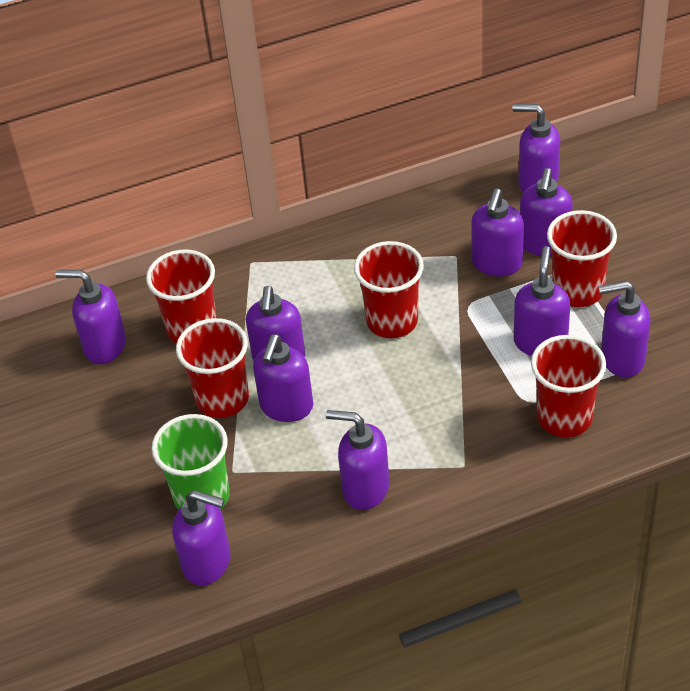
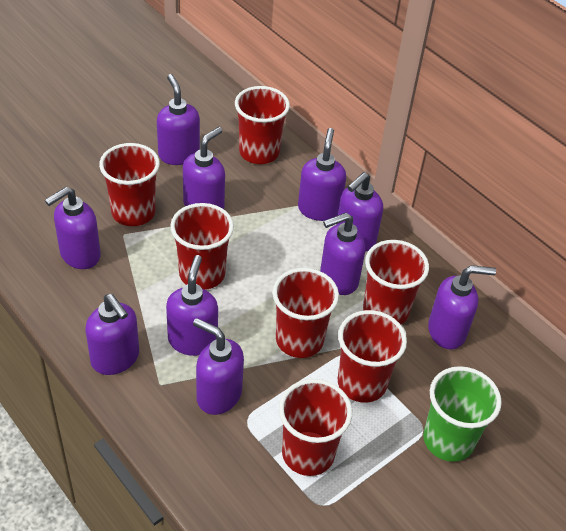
red cup: [146,249,217,343] [176,318,249,418] [354,241,424,338] [531,335,606,437] [547,210,617,307] = 5 -> [99,143,160,226] [170,203,234,290] [235,86,290,164] [272,268,339,358] [279,379,352,476] [338,310,407,403] [363,240,429,324] = 7

